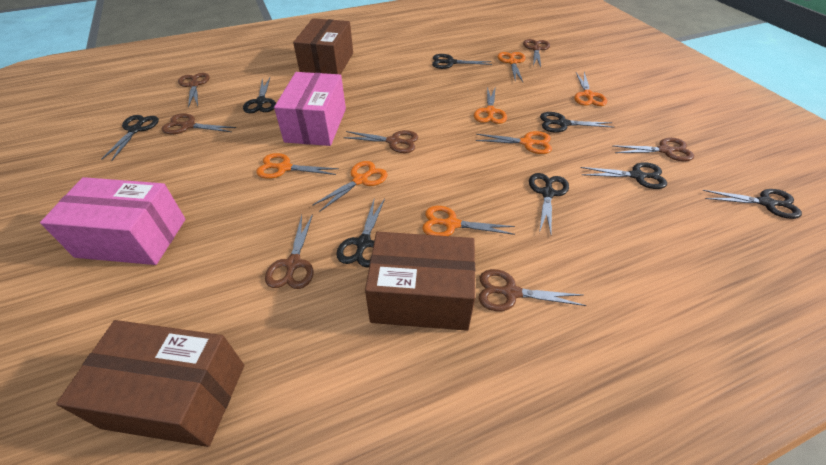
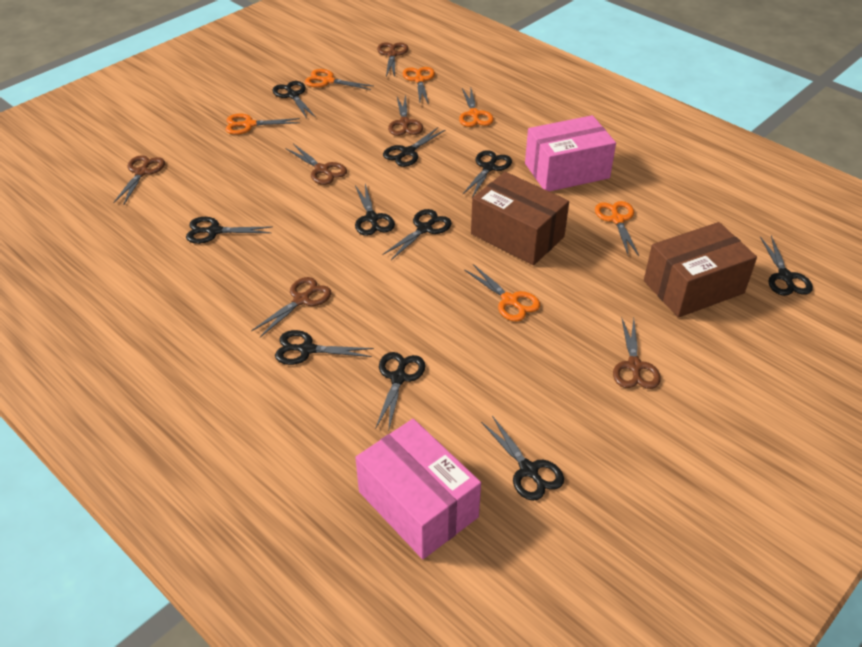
black scissors: [101,115,159,161] [243,78,276,113] [336,199,385,267] [432,54,492,69] [529,173,569,234] [540,112,614,133] [580,162,667,189] [703,189,802,219] = 8 -> [186,217,273,244] [273,81,315,118] [275,330,374,365] [355,184,395,236] [375,352,425,432] [383,128,445,167] [383,209,452,260] [463,150,512,198] [481,416,564,501] [760,236,813,296] = 10
brown box: [56,320,244,447] [293,18,353,75] [365,232,475,331] = 3 -> [471,172,569,265] [644,222,757,318] = 2
brown scissors: [162,113,236,134] [178,73,210,108] [265,214,314,289] [343,130,418,153] [479,269,586,311] [523,39,550,67] [613,138,694,161] = 7 -> [113,155,165,206] [251,277,331,337] [285,144,347,185] [377,42,408,77] [388,95,423,136] [613,318,661,389] = 6
orange scissors: [256,153,339,179] [312,161,387,212] [422,206,515,236] [474,86,507,124] [476,131,552,154] [498,52,525,82] [574,72,607,106] = 7 -> [226,114,300,135] [305,69,373,90] [402,67,435,105] [459,88,494,127] [464,264,540,321] [595,201,639,256] = 6

